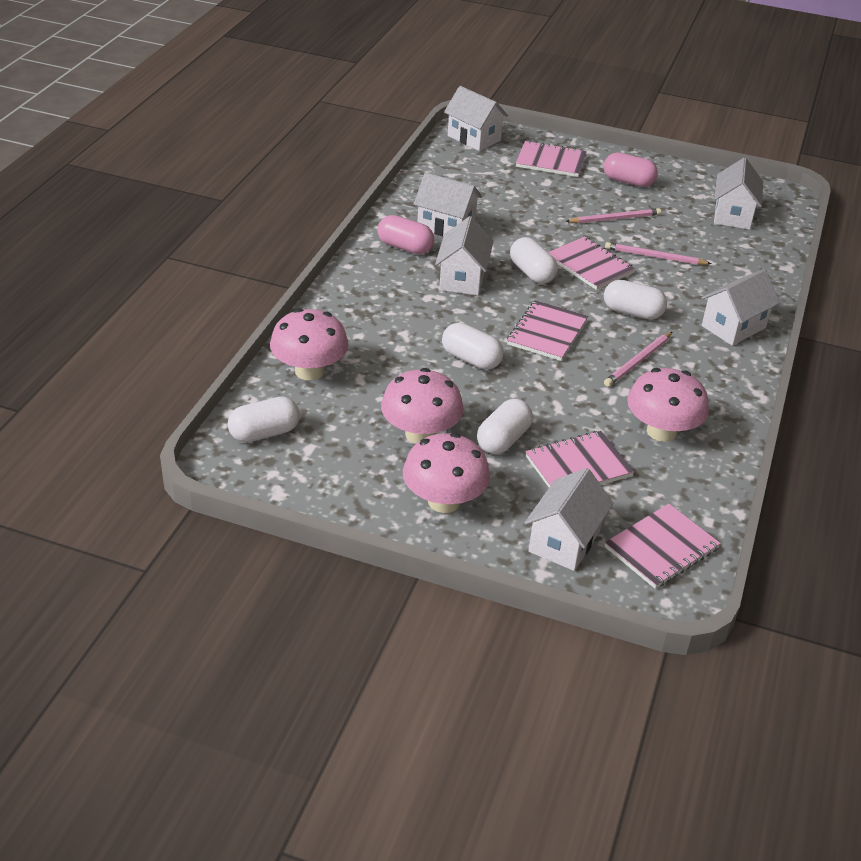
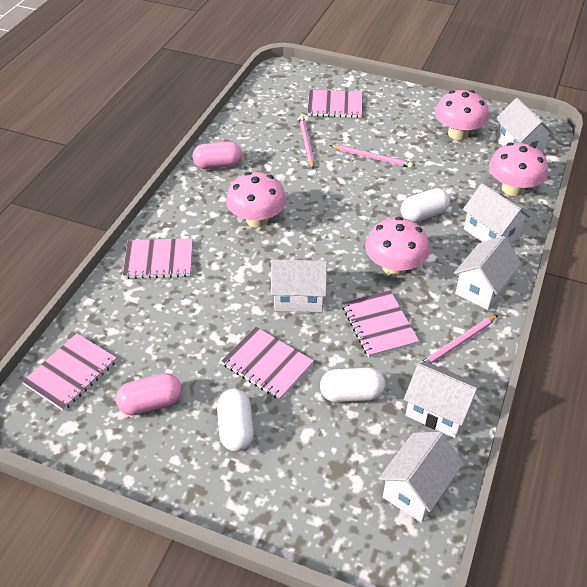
white capsule: [228,396,300,442] [442,323,504,370] [477,399,533,454] [510,237,558,284] [604,280,667,320] = 5 -> [217,389,254,452] [320,368,385,402] [401,188,450,222] = 3

